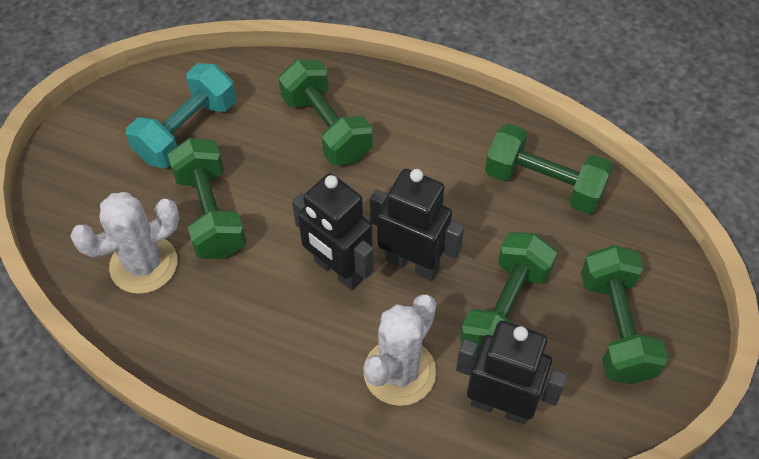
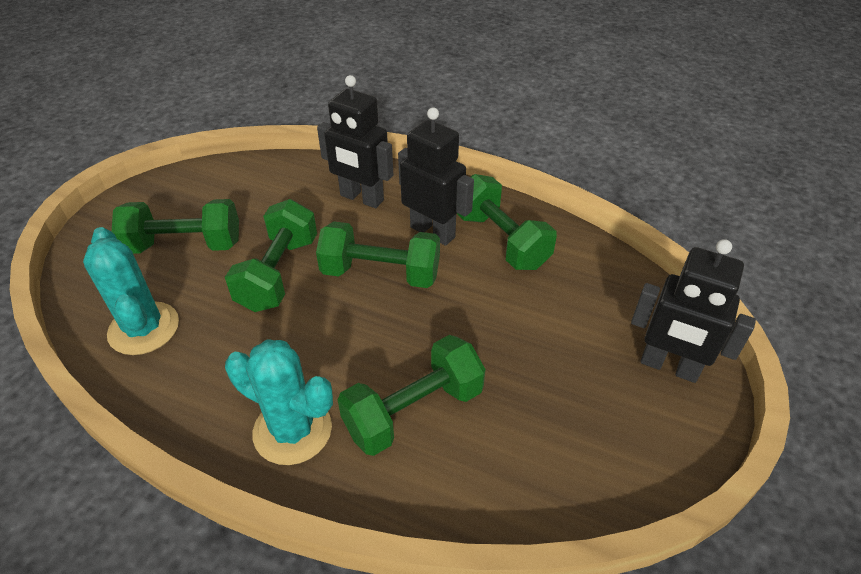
turquoise cactus: none = 0 -> [83,227,179,355] [225,339,333,465] = 2
turquoise dumbbell: [126,63,236,168] = 1 -> none = 0
white cactus: [70,192,180,294] [363,294,436,406] = 2 -> none = 0

